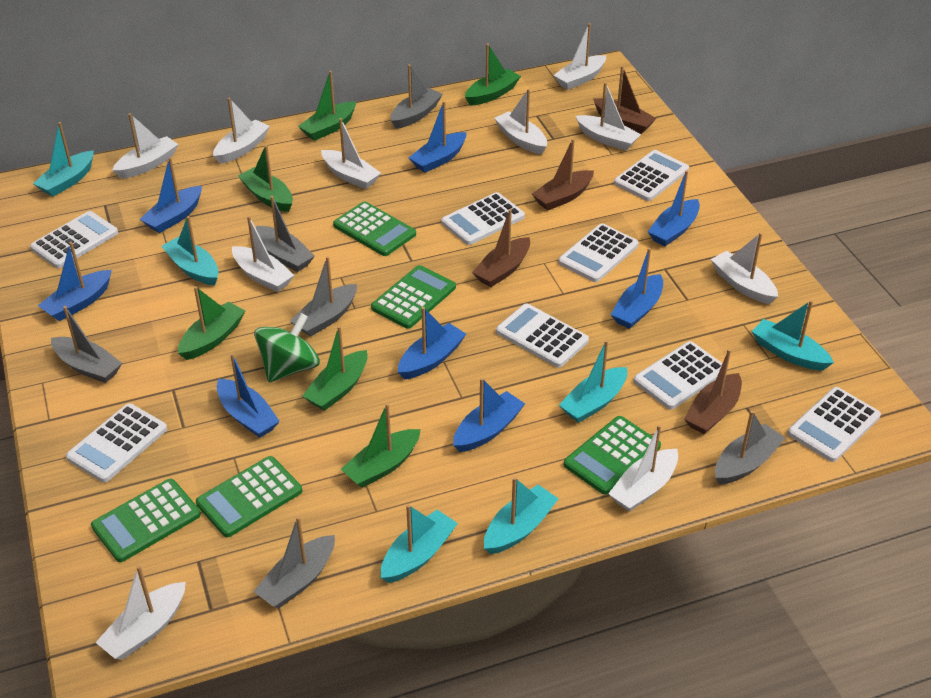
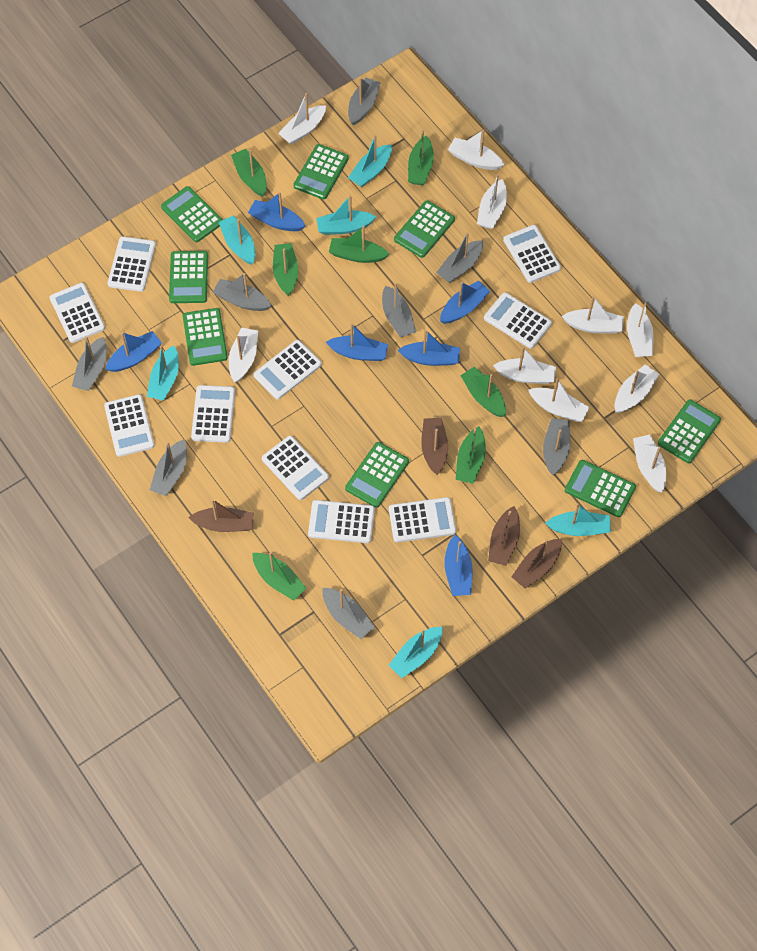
blue boat: [38,242,112,321] [140,157,202,233] [217,353,280,438] [398,307,466,379] [409,101,466,173] [453,378,525,452] [611,248,663,329] [648,170,700,246] = 8 -> [105,331,162,372] [248,192,305,231] [326,323,388,361] [398,329,460,366] [440,280,490,324] [444,535,473,596] = 6
green boat: [178,286,246,360] [238,145,293,212] [298,71,356,141] [302,326,368,411] [341,403,421,488] [465,43,521,106] = 6 -> [231,149,267,197] [252,552,306,601] [273,243,298,296] [329,226,390,263] [408,130,434,185] [456,426,486,484] [460,367,506,417] = 7
green calculator: [91,479,201,562] [196,456,302,537] [333,201,416,256] [371,265,456,329] [564,416,661,494] = 5 -> [161,186,223,242] [169,251,208,303] [183,308,228,366] [293,144,349,200] [345,442,409,508] [394,200,455,258] [565,460,636,517] [658,399,721,463] = 8
green spinning top: [254,313,320,382] = 1 -> none = 0
grey boat: [51,306,122,383] [253,516,335,608] [256,196,315,272] [290,256,357,337] [391,64,443,129] [715,410,785,485] = 6 -> [72,336,106,391] [150,439,187,496] [213,273,271,311] [322,588,375,639] [348,77,381,126] [382,283,416,337] [436,232,483,283] [543,418,570,476] = 8
white calculator: [30,211,118,268] [66,403,167,482] [441,192,525,245] [496,303,589,368] [558,223,639,282] [614,150,689,201] [634,341,723,410] [788,387,881,462] = 8 -> [50,283,105,343] [104,394,155,457] [108,236,156,292] [191,385,235,443] [254,340,322,400] [262,436,329,500] [308,500,375,543] [389,497,456,542] [484,292,552,349] [503,225,561,283] = 10

